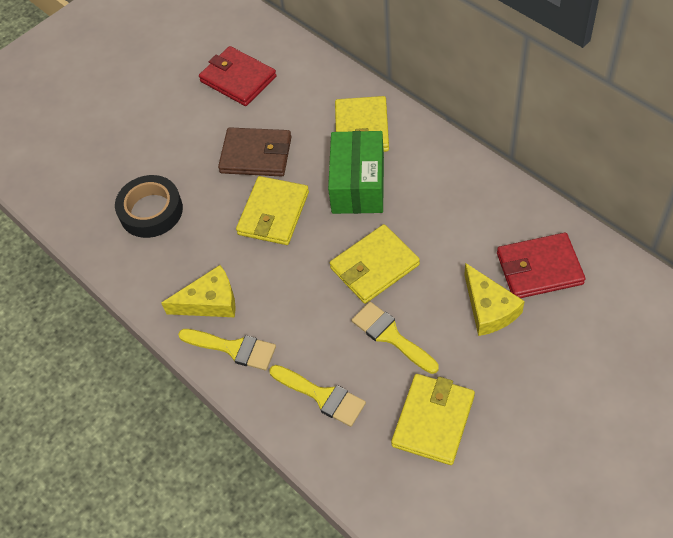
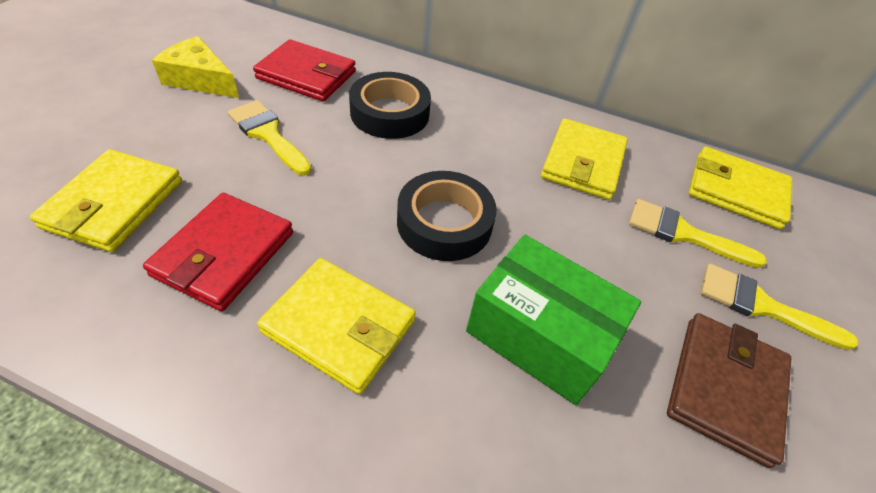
black tape: [115,175,183,238] = 1 -> [349,72,431,139] [397,171,497,261] = 2
yellow cheese: [161,265,236,317] [464,263,525,336] = 2 -> [152,36,239,98] = 1

